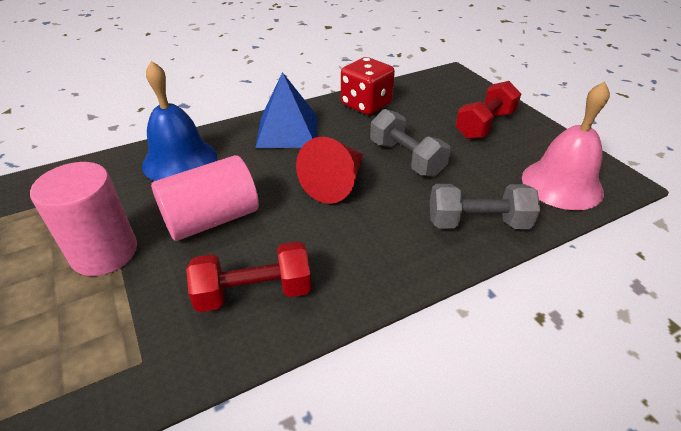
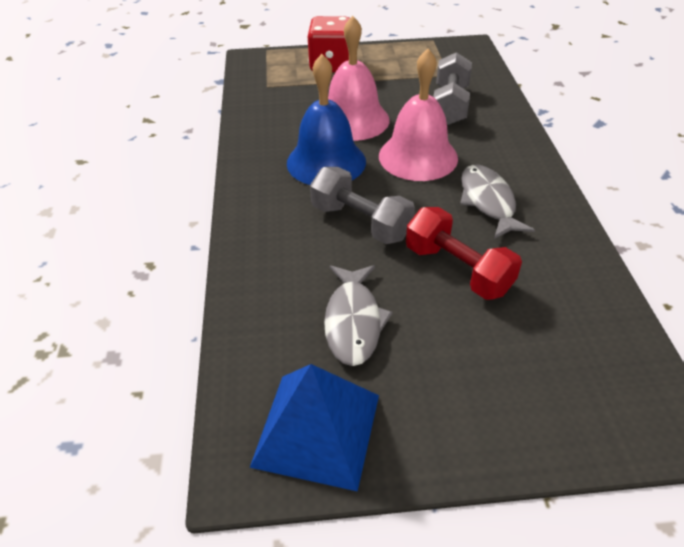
grey fish: none = 0 -> [324,265,393,366] [460,165,535,239] = 2
pink bell: [522,81,610,210] = 1 -> [328,16,389,141] [379,49,458,181] = 2
pink cylinder: [30,162,137,276] [151,155,259,241] = 2 -> none = 0
red cone: [296,137,363,204] = 1 -> none = 0
red dumbbell: [186,241,311,312] [455,81,521,139] = 2 -> [406,207,522,300] = 1

